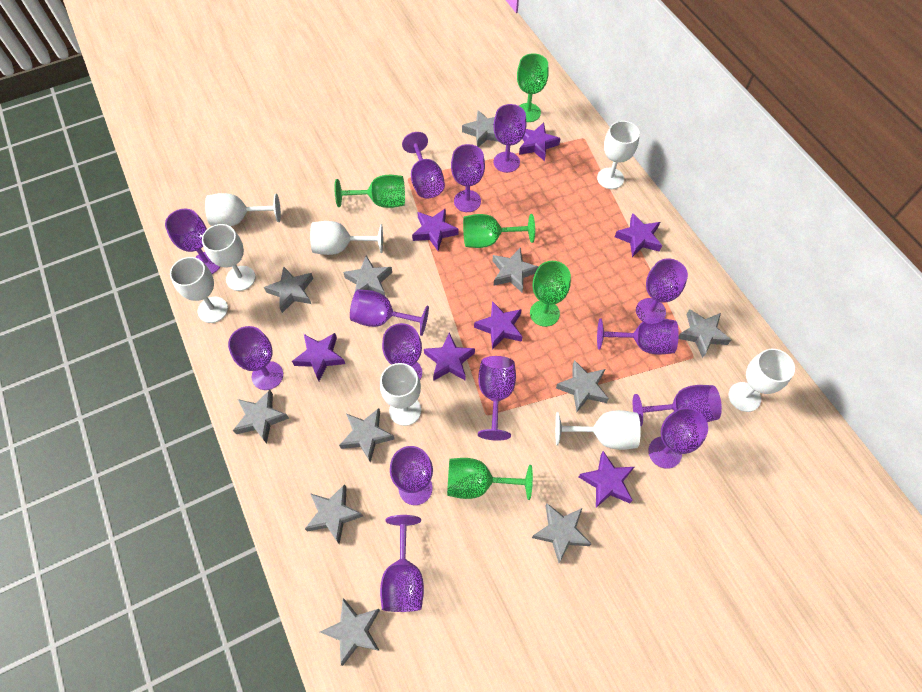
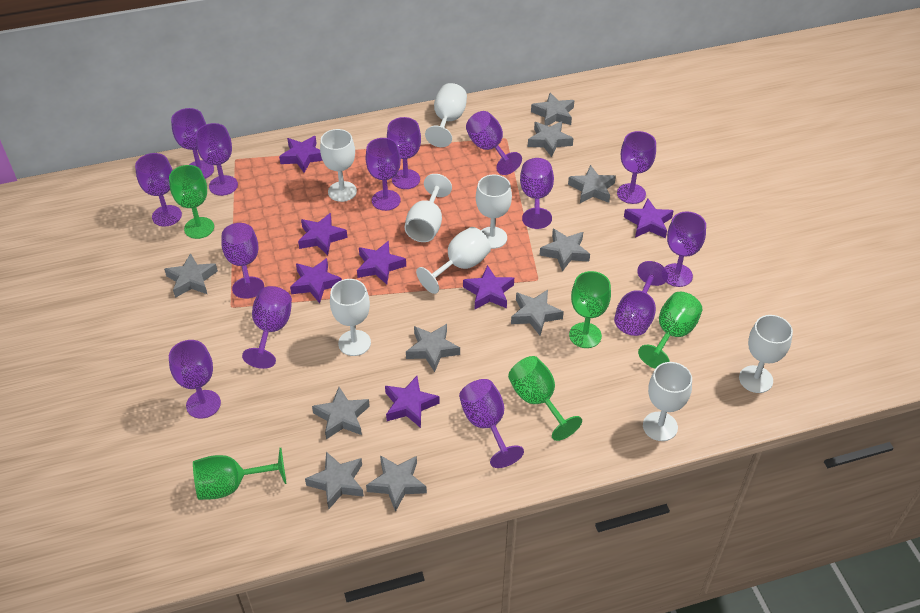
grey star: [233,390,289,444] [264,266,313,313] [305,484,363,544] [320,598,380,666] [339,408,394,462] [343,255,392,296] [462,110,499,147] [492,248,539,293] [532,503,591,563] [556,360,609,412] [678,309,731,358] = 11 -> [164,253,218,298] [305,452,364,509] [312,387,370,440] [366,455,427,512] [406,324,460,372] [511,290,564,336] [528,121,574,157] [531,93,575,126] [540,228,590,272] [568,165,616,203] = 10

